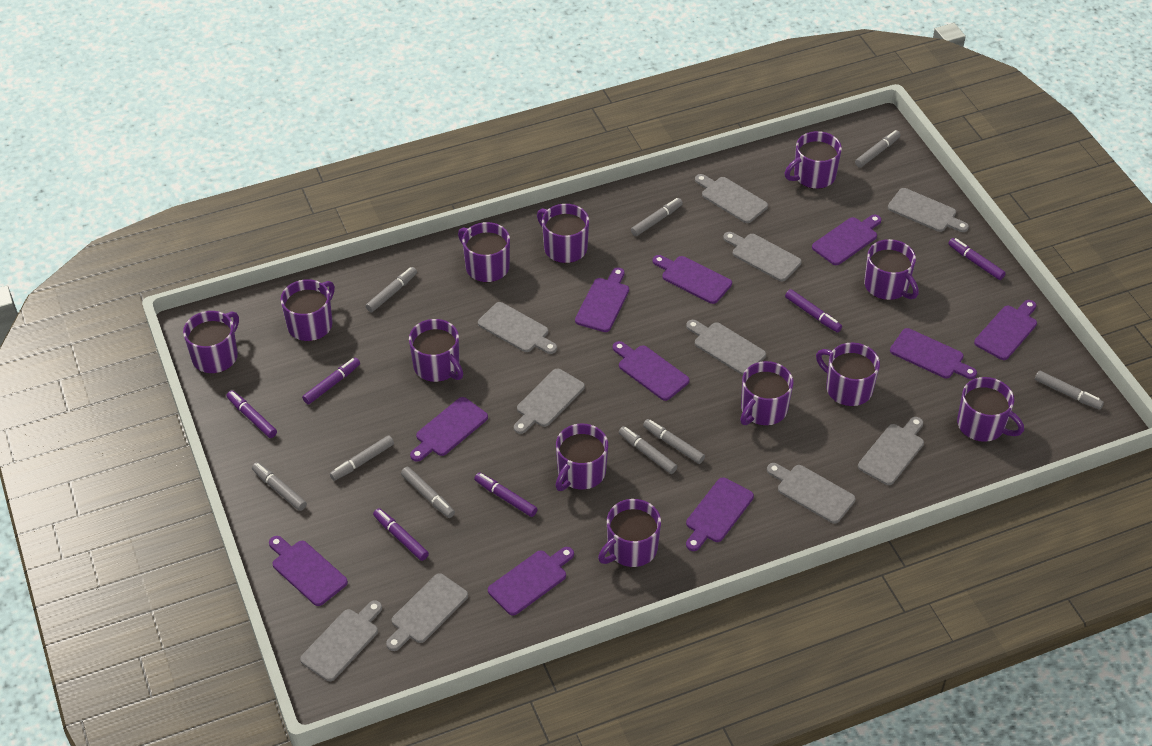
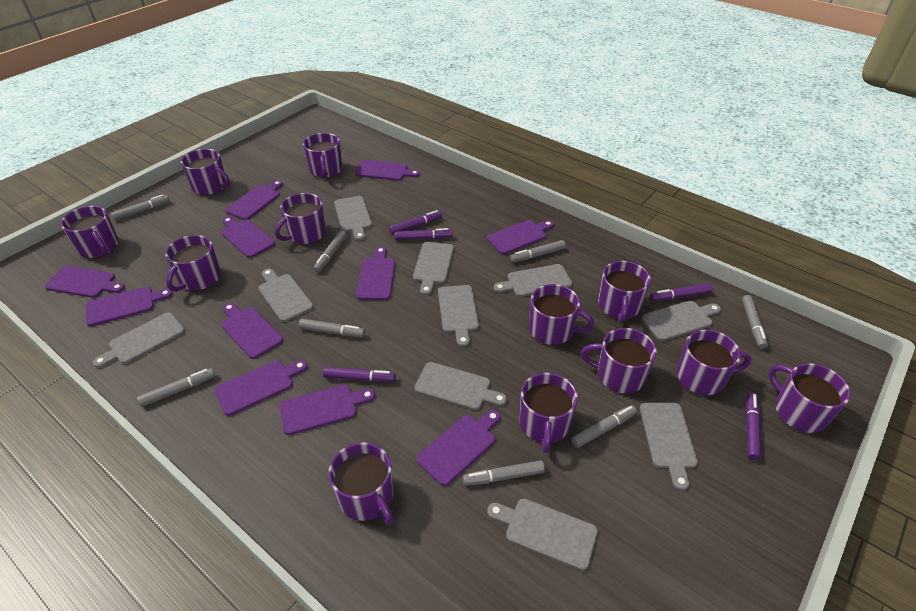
grey marker: [252,462,307,511] [330,435,394,481] [366,267,417,312] [401,467,455,518] [619,426,677,474] [631,198,683,236] [643,419,705,464] [855,130,901,168] [1035,371,1104,410] = 9 -> [111,194,170,221] [137,368,215,407] [299,319,365,337] [313,231,347,273] [463,460,545,486] [510,240,566,263] [571,405,637,448] [742,295,768,349] = 8
purple cutting board: [269,536,348,606] [410,397,488,462] [488,547,574,616] [575,267,629,332] [613,341,690,401] [653,255,732,304] [686,477,754,551] [812,214,882,265] [890,328,977,379] [974,300,1037,360] = 10 -> [45,266,125,298] [86,286,173,326] [214,360,308,416] [221,303,283,359] [222,217,275,258] [225,180,283,220] [279,384,375,435] [355,160,420,181] [356,246,395,300] [416,410,500,486] [487,220,554,254] = 11
purple marker: [227,390,277,438] [302,358,360,405] [373,508,429,561] [474,472,537,517] [785,289,842,332] [948,238,1006,280] = 6 -> [323,367,396,382] [389,210,442,234] [395,228,452,240] [650,283,713,301] [746,393,761,461] = 5

